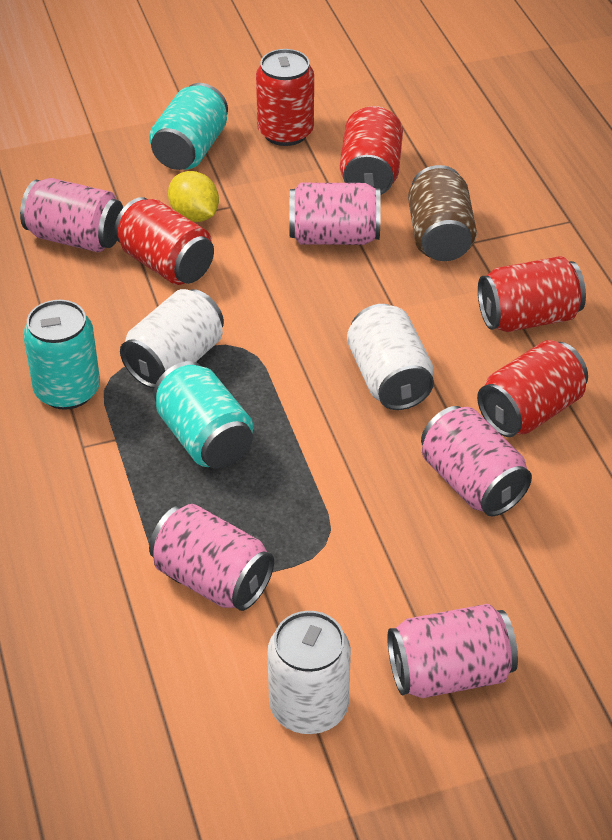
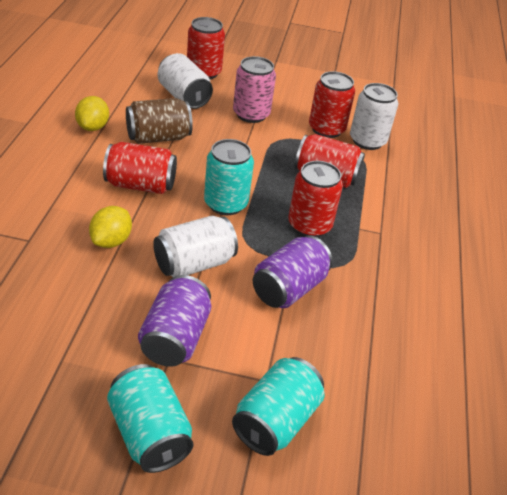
pink can: [20,178,123,252] [149,504,274,611] [289,183,381,245] [387,604,518,698] [421,406,532,516] = 5 -> [233,56,276,123] = 1
purple can: none = 0 -> [138,275,211,367] [253,235,333,308] = 2
yellow lemon: [168,171,219,222] = 1 -> [75,96,109,131] [89,206,132,248] = 2

